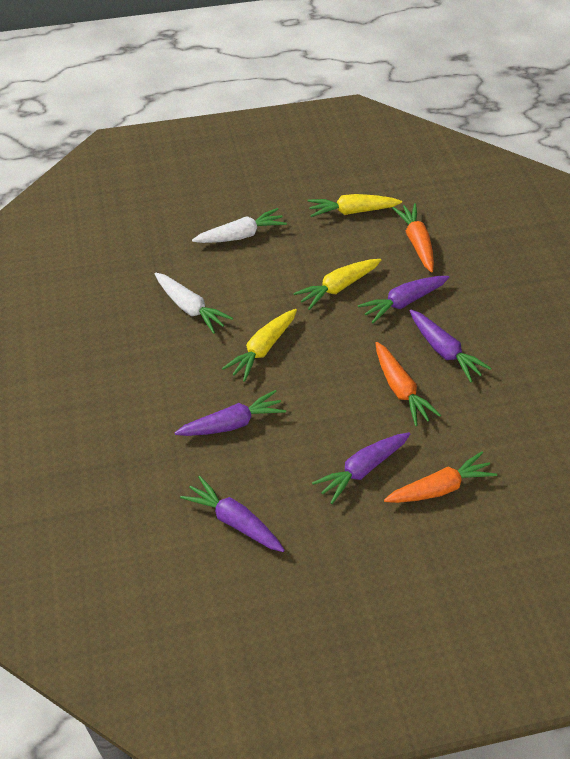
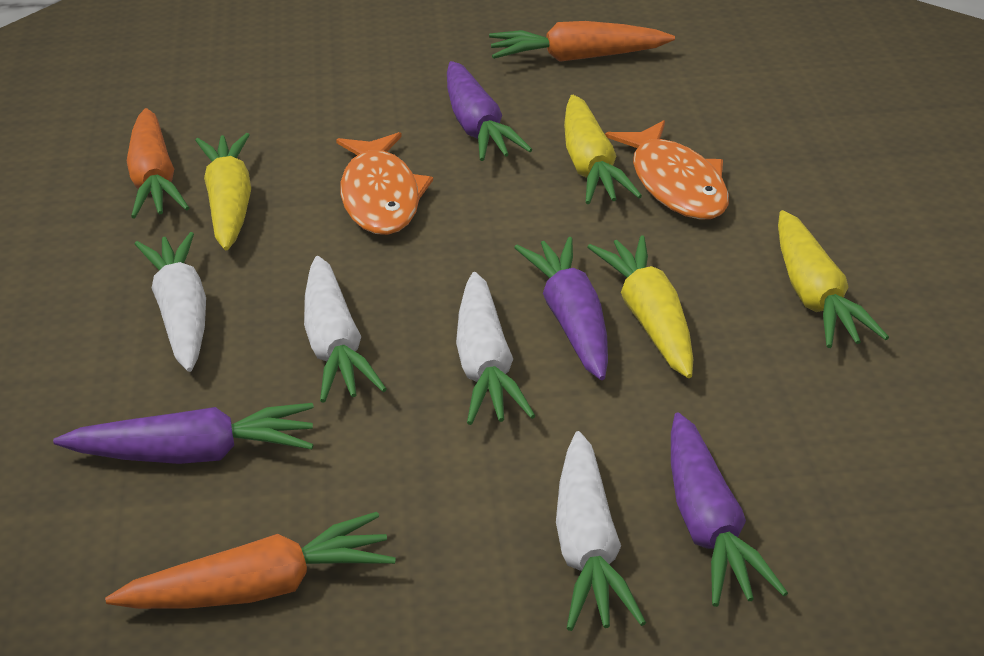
orange fish: none = 0 -> [336,132,433,235] [605,120,729,220] = 2
purple carrot: [174,390,286,436] [180,476,285,552] [312,432,410,504] [358,276,449,323] [410,310,491,382] = 5 -> [53,403,314,464] [447,61,532,161] [514,237,608,380] [671,413,788,607] = 4
white carrot: [155,273,233,334] [192,208,287,243] = 2 -> [135,232,206,372] [304,256,387,403] [456,272,535,425] [556,431,646,631] = 4
yellow carrot: [222,309,297,382] [293,259,381,310] [308,194,402,217] = 3 -> [195,133,251,250] [564,95,642,204] [588,235,693,378] [778,210,889,348] = 4

